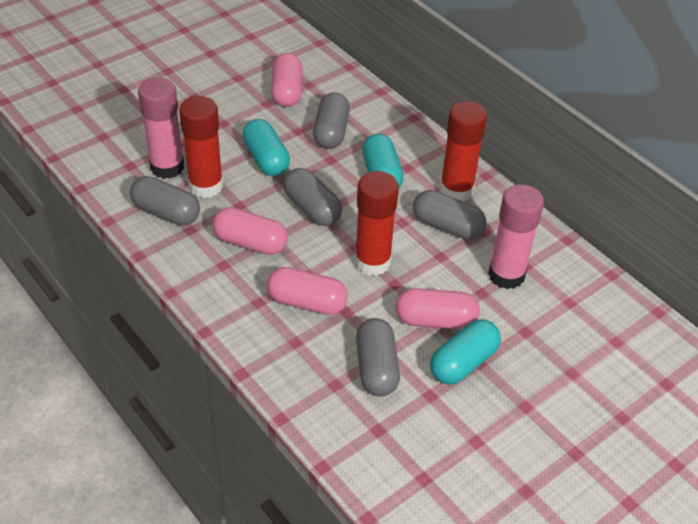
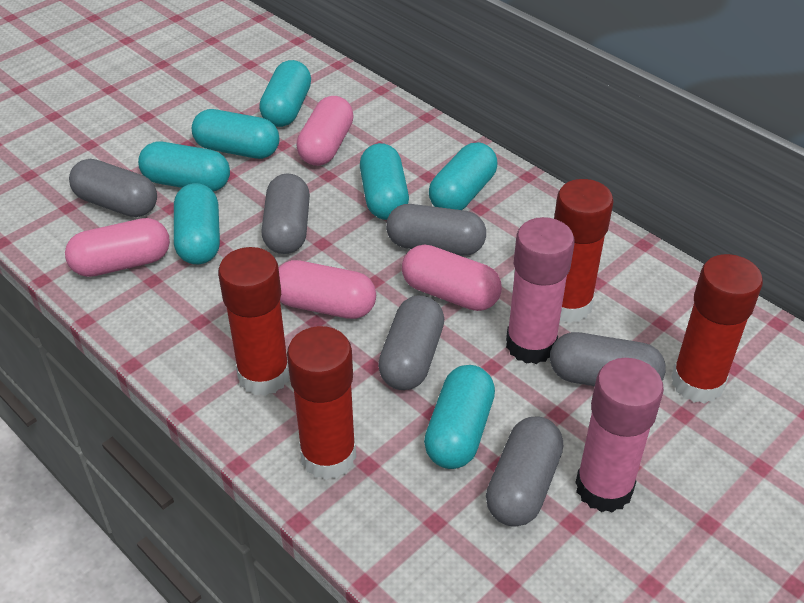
grey capsule: [130,176,200,226] [283,168,342,226] [313,92,350,149] [356,318,400,397] [413,190,486,240] = 5 -> [69,159,157,217] [261,173,310,254] [378,296,444,390] [386,204,486,256] [486,417,563,527] [550,332,666,386] = 6
red glue stick: [179,96,223,198] [355,171,399,276] [440,101,487,202] = 3 -> [218,247,289,396] [287,326,356,480] [554,179,614,323] [671,254,763,404] = 4
turquoise capsule: [242,119,290,176] [362,134,404,188] [430,319,501,384] = 3 -> [138,142,230,192] [174,183,220,264] [192,109,279,159] [259,60,311,127] [360,143,409,220] [424,365,495,469] [429,142,497,210] = 7

